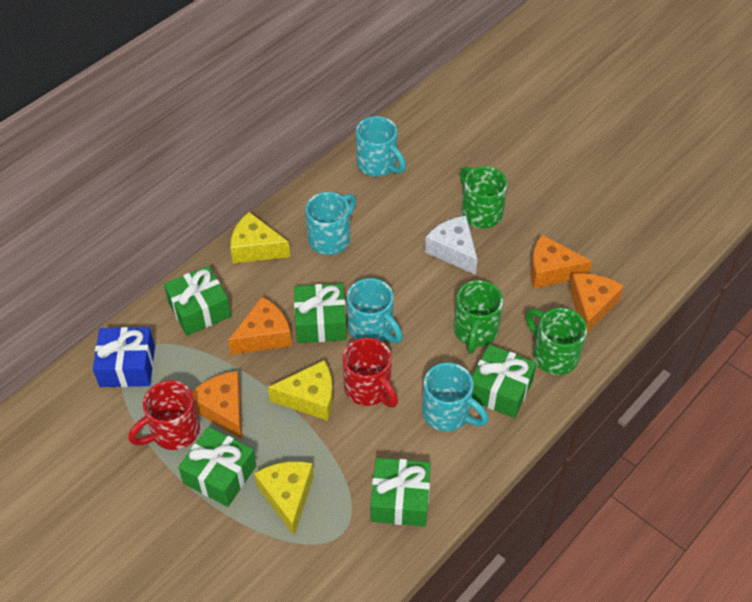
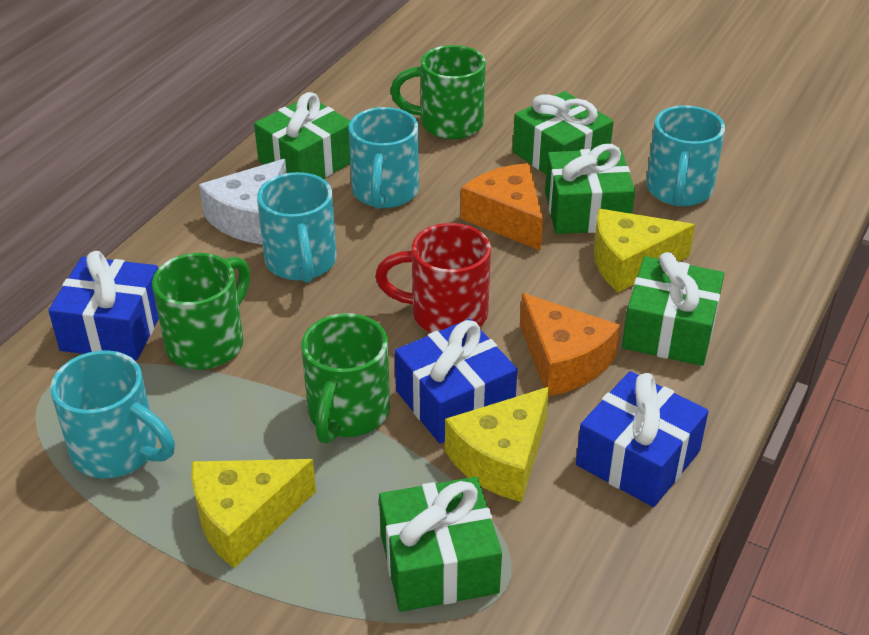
blue gift: [93,327,155,387] = 1 -> [48,251,159,361] [395,319,518,443] [576,371,709,507] = 3
orange cheese: [192,371,242,439] [228,297,292,355] [530,235,592,288] [569,273,624,333] = 4 -> [461,163,543,251] [520,293,620,396] = 2
red mug: [128,380,200,450] [343,338,398,408] = 2 -> [375,223,491,333] = 1

